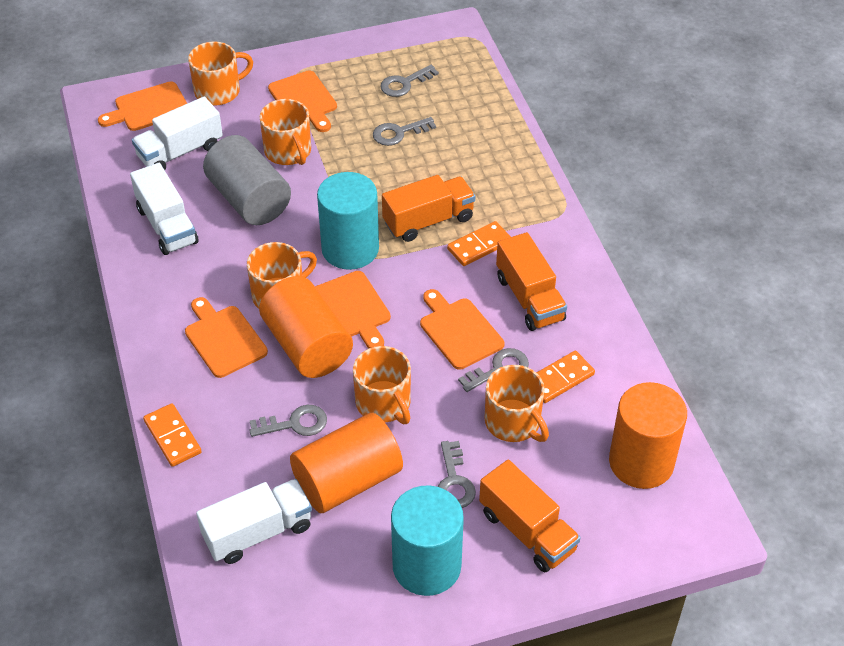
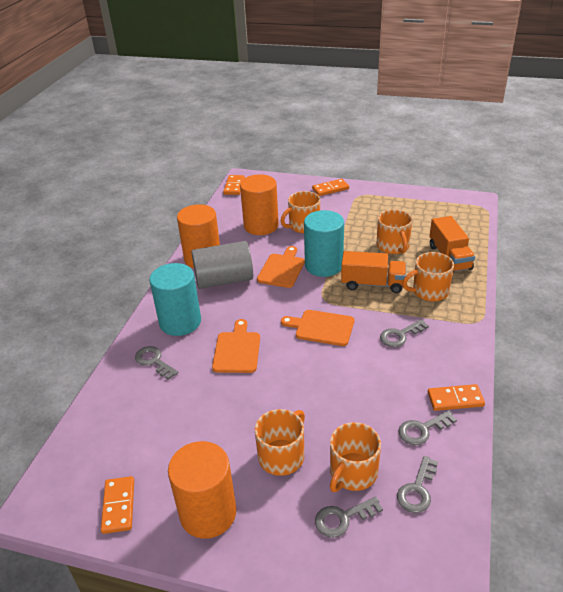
orange cutting board: [98,81,187,131] [185,297,268,378] [268,70,337,132] [315,271,391,348] [420,289,504,370] = 5 -> [212,319,260,373] [257,246,305,288] [281,310,354,346] = 3
orange domino: [143,403,202,467] [447,221,511,266] [536,351,595,403] = 3 -> [101,476,134,534] [223,175,245,195] [312,179,349,196] [428,384,485,411] = 4
orange truck: [382,175,475,242] [479,460,581,572] [496,232,567,331] = 3 -> [341,251,406,293] [429,216,475,272] = 2
white truck: [130,163,199,255] [132,97,223,170] [196,479,312,564] = 3 -> none = 0

